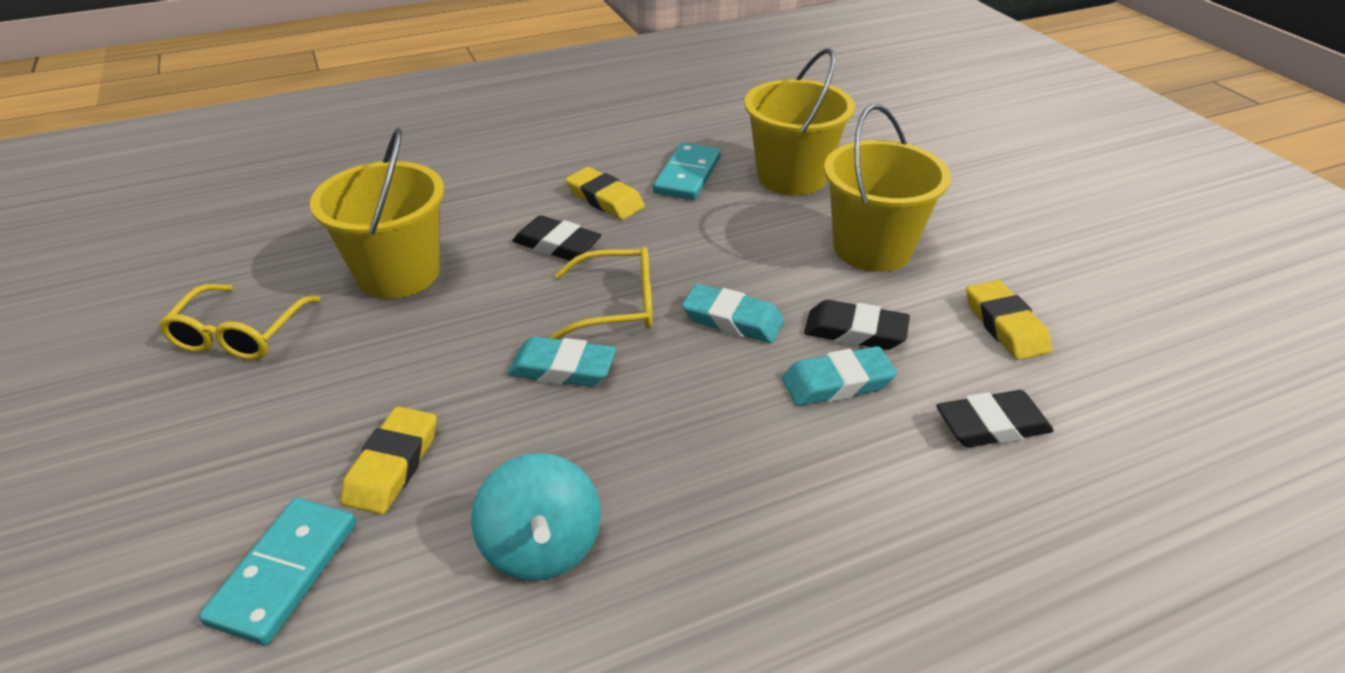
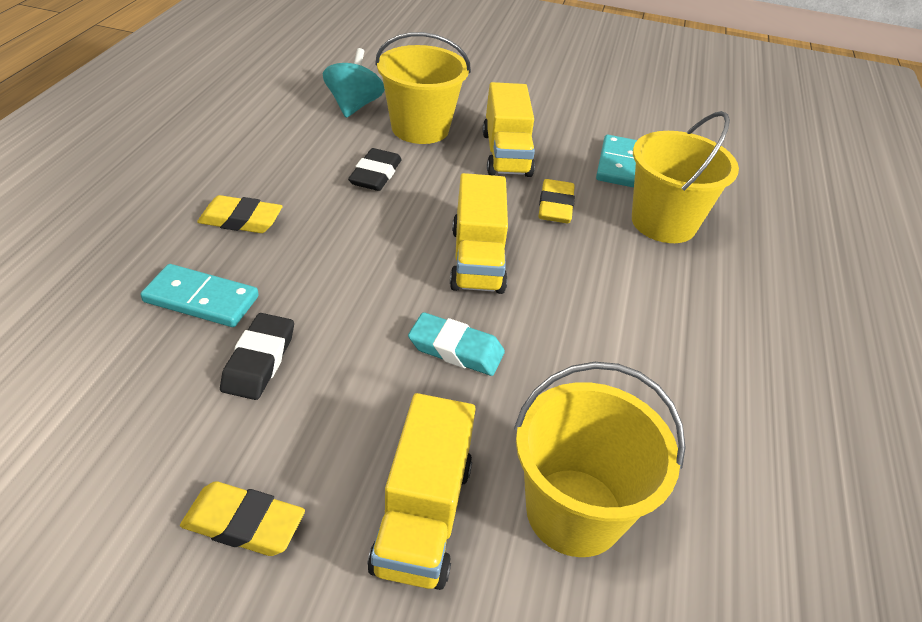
black eraser: [512,215,602,261] [804,300,910,350] [936,390,1054,447] = 3 -> [220,313,294,400] [348,148,402,191] = 2
turquoise eraser: [507,337,616,387] [682,284,784,343] [782,346,897,406] = 3 -> [408,312,505,376] = 1
yellow glasses: [159,284,321,360] [551,247,652,339] = 2 -> none = 0
yellow truck: none = 0 -> [367,393,476,590] [450,173,508,294] [483,82,535,177] = 3

